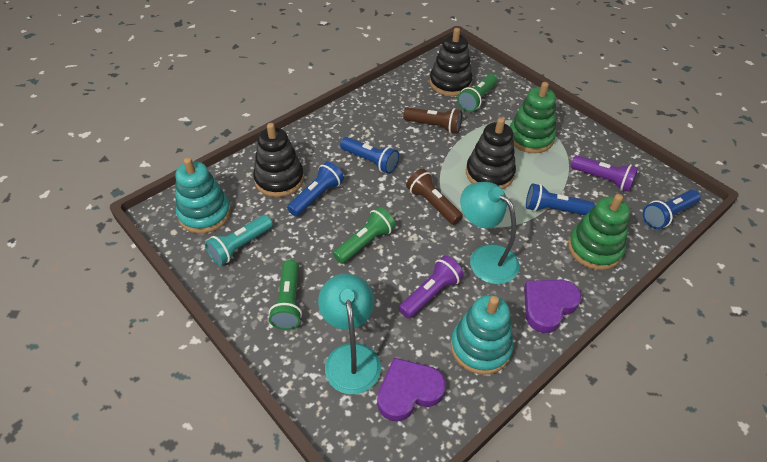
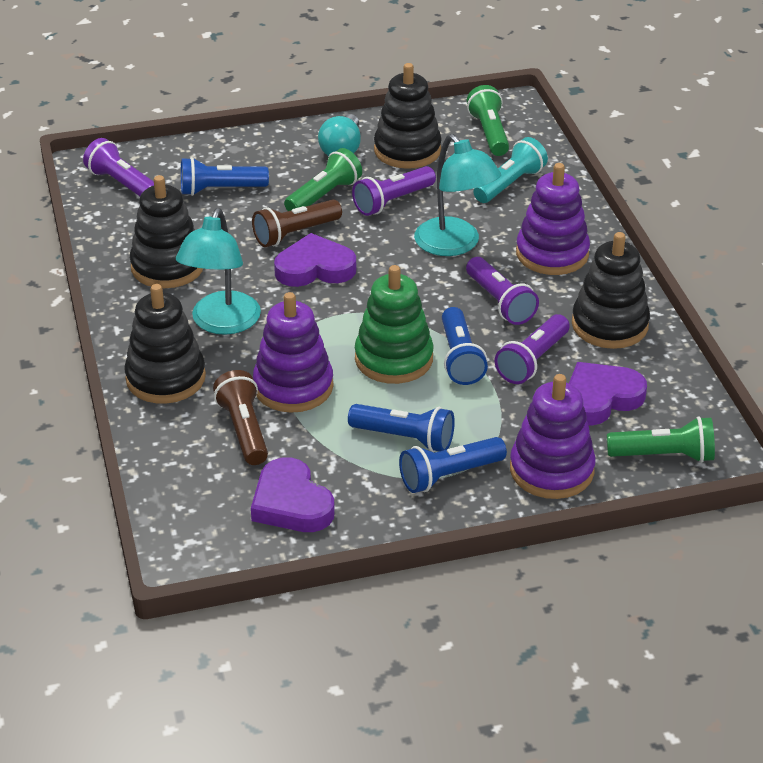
black stacking toy: [253,123,304,197] [429,28,473,96] [466,118,516,189] = 3 -> [124,284,206,404] [130,175,203,288] [374,63,442,169] [572,232,650,349] = 4
green stacking toy: [510,82,556,153] [568,194,630,270] = 2 -> [355,265,434,384] = 1
purple flashlight: [399,256,464,319] [571,155,638,192] = 2 -> [83,138,154,196] [352,166,436,216] [466,257,539,325] [495,314,570,384] = 4
purple heart: [377,358,446,422] [524,280,581,333] = 2 -> [251,457,335,532] [274,233,356,287] [569,362,647,426] = 3
purple stacking toy: none = 0 -> [253,292,334,413] [510,374,596,499] [516,163,590,275] = 3
turquoise light bulb: none = 0 -> [318,114,361,156] = 1
turquoise stacking toy: [175,157,231,233] [451,295,514,375] = 2 -> none = 0

